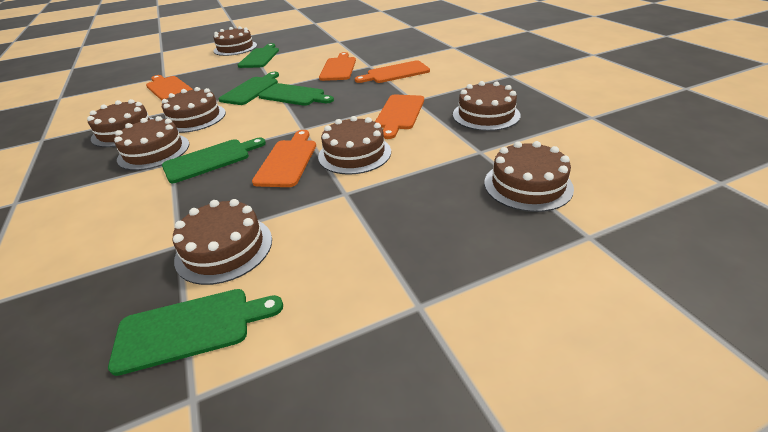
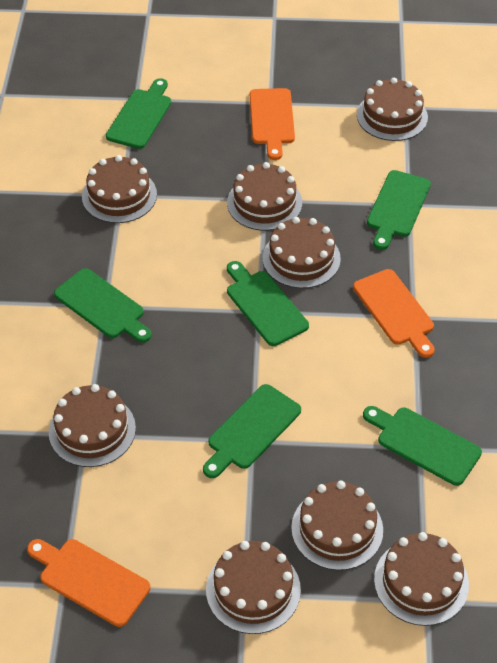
green cutting board: [108,289,283,376] [162,138,266,183] [219,72,279,105] [238,43,279,68] [258,83,334,106] = 5 -> [54,268,152,343] [106,78,171,149] [203,384,301,478] [227,261,309,346] [363,406,482,486] [367,170,431,250] = 6
orange cutting board: [146,75,193,100] [252,130,316,187] [319,52,356,81] [355,60,430,83] [375,95,424,139] = 5 -> [27,539,150,627] [250,88,295,160] [353,269,435,358] = 3

